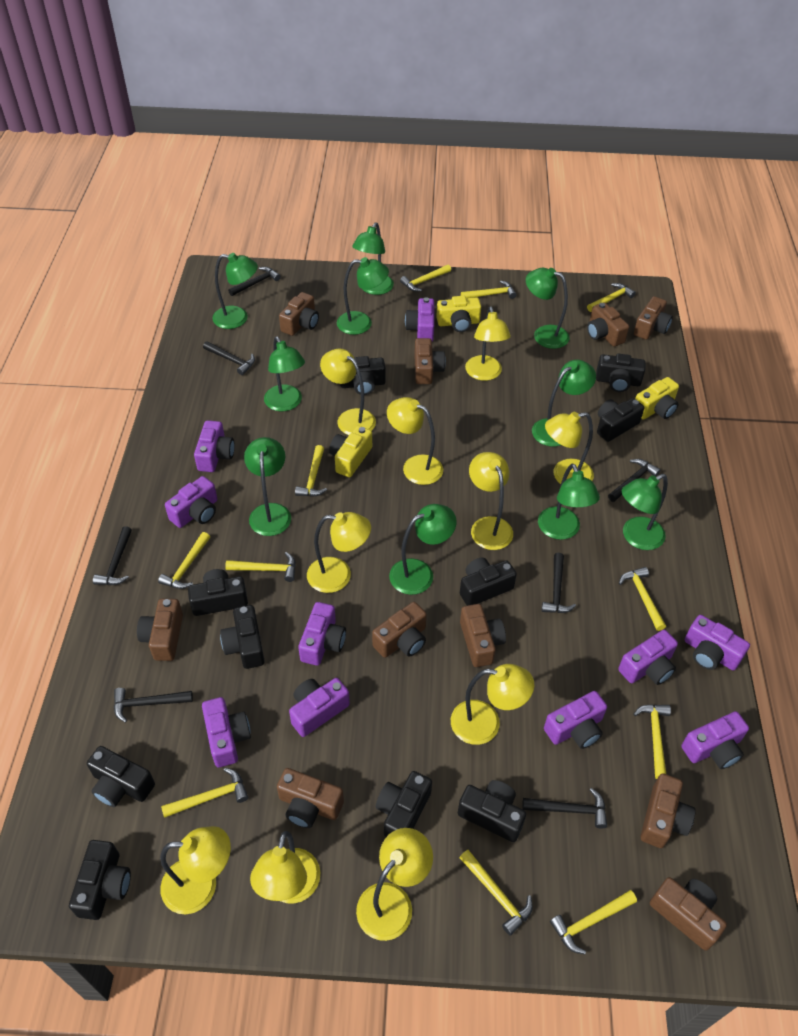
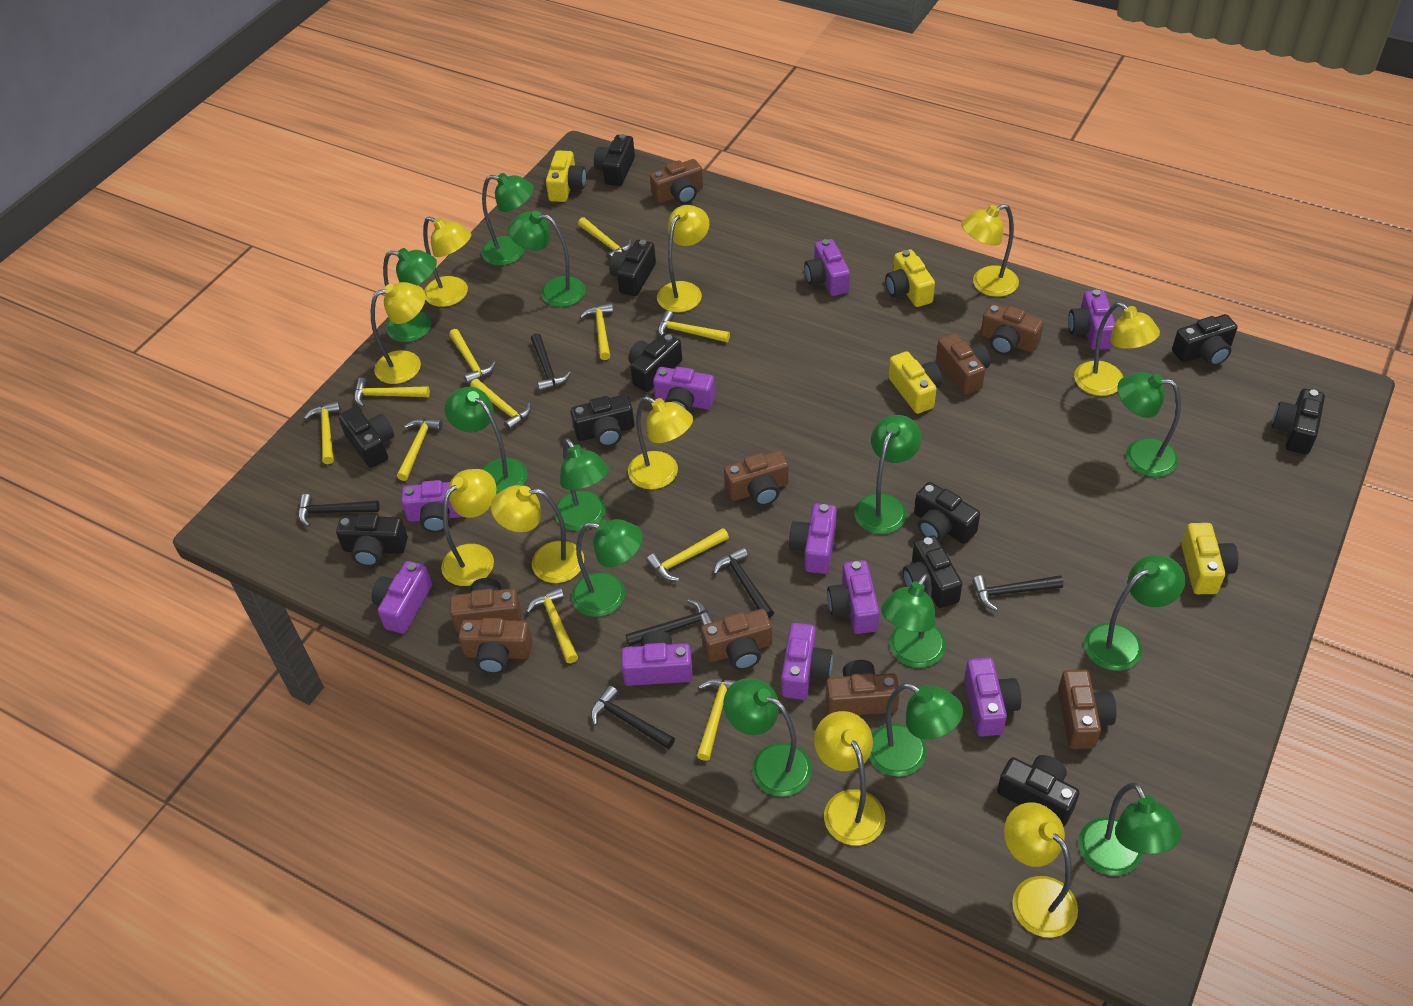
black camera: [69,840,131,920] [87,746,155,807] [188,569,248,616] [220,605,265,669] [340,356,386,395] [376,771,432,837] [458,780,526,842] [460,558,517,606] [596,354,645,392] [597,398,644,442] = 10 -> [336,514,408,567] [338,407,394,468] [571,394,634,447] [594,134,635,186] [609,240,656,296] [628,333,682,392] [903,535,962,608] [914,482,980,544] [997,755,1079,826] [1172,314,1238,366] [1272,389,1325,455] = 11
black hammer: [93,526,132,585] [114,688,193,723] [203,341,255,375] [228,267,281,296] [522,788,607,829] [541,553,576,613] [608,459,660,502] = 7 -> [298,494,380,527] [531,333,571,392] [591,685,675,749] [626,599,713,647] [714,547,774,618] [972,575,1063,611] = 6
brown camera: [137,599,183,661] [277,768,344,828] [279,292,319,336] [372,602,427,658] [414,338,446,384] [460,604,506,667] [587,302,629,347] [634,296,673,340] [641,773,696,848] [650,877,727,951] = 10 -> [450,578,521,632] [458,618,532,674] [650,159,703,204] [701,609,772,670] [724,450,788,506] [826,660,900,715] [936,333,990,395] [981,304,1044,355] [1058,670,1116,749] = 9
green lamp: [212,253,258,329] [244,437,291,536] [264,336,305,411] [337,257,389,335] [352,222,394,295] [389,504,456,595] [526,268,569,349] [532,360,596,447] [538,464,600,540] [622,474,668,550] = 10 -> [383,248,437,342] [445,387,528,495] [481,173,534,266] [508,211,585,307] [554,439,609,531] [571,519,643,617] [724,678,812,797] [854,415,922,534] [869,683,963,777] [881,573,946,668] [1078,783,1181,876] [1084,555,1185,671] [1117,372,1181,477] = 13
yellow camera: [329,426,372,477] [436,296,481,332] [635,377,679,420] = 3 -> [546,150,586,202] [885,249,935,307] [888,351,942,414] [1181,523,1239,594] = 4

